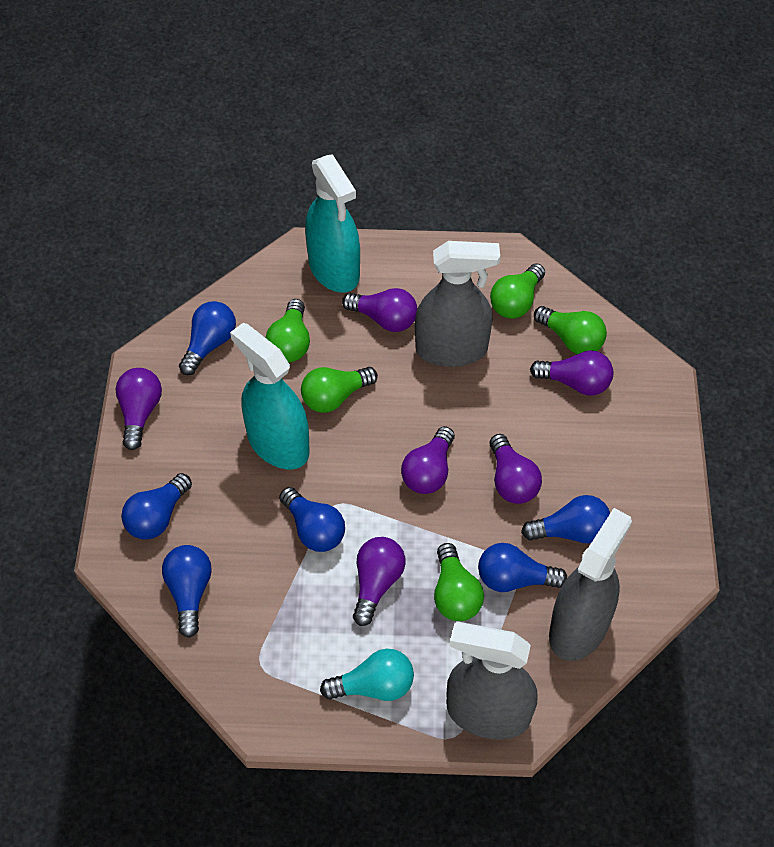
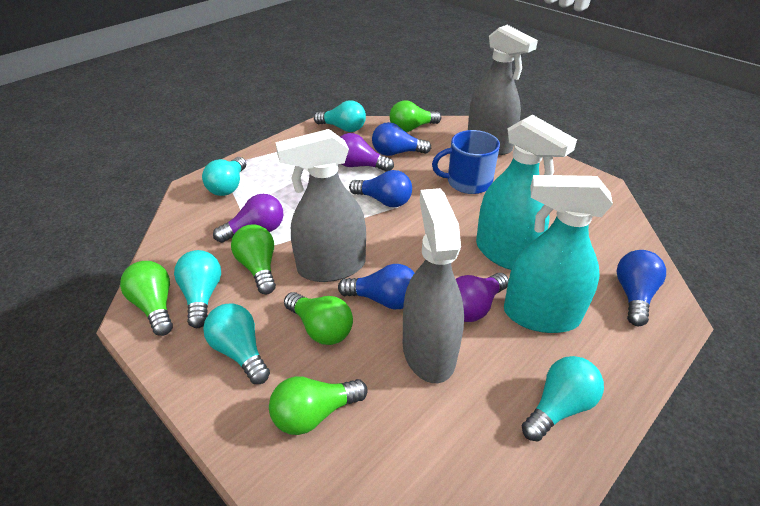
blue light bulb: [121,473,192,540] [162,545,212,638] [179,301,236,375] [279,487,345,552] [478,543,567,592] [521,495,610,543] = 6 -> [338,264,414,309] [349,170,412,207] [372,122,431,156] [617,250,666,326] = 4
blue mug: none = 0 -> [432,130,500,194] = 1
purple light bulb: [115,368,162,450] [342,288,417,332] [353,537,405,626] [401,426,455,494] [489,434,542,504] [530,350,613,395] = 6 -> [213,194,283,243] [340,133,394,172] [456,273,509,322] = 3
turquoise light bulb: [320,649,414,701] = 1 -> [174,250,221,328] [202,157,246,196] [203,303,270,384] [314,100,366,132] [522,356,604,442] = 5

